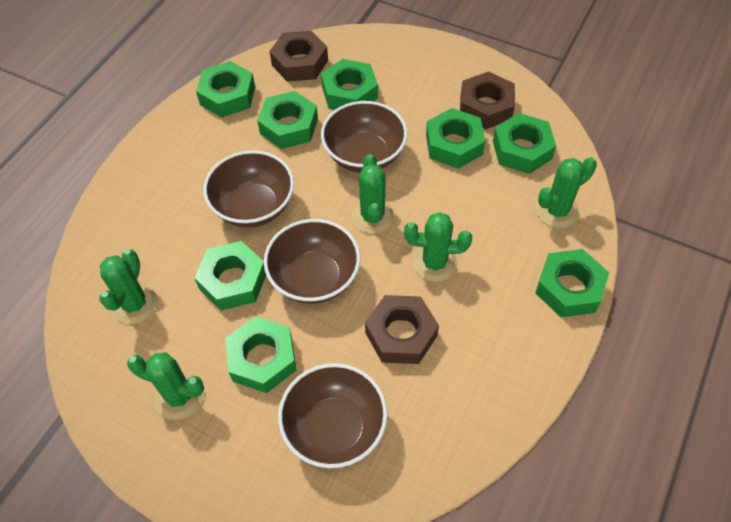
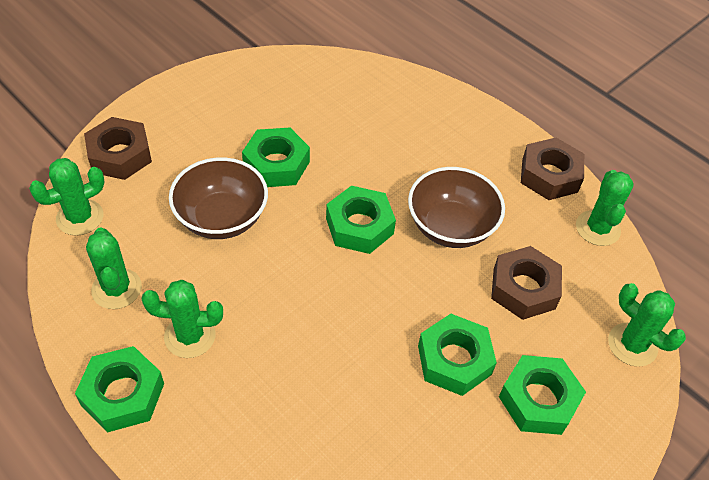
brown bowl: [203,150,294,228] [264,219,360,304] [278,363,387,468] [321,101,407,173] = 4 -> [169,157,268,239] [408,167,505,248] = 2
green nut: [194,241,266,311] [196,61,255,117] [225,316,296,393] [257,91,318,149] [321,59,378,110] [426,108,485,169] [493,113,556,174] [535,249,609,317] = 8 -> [75,346,164,433] [242,128,310,187] [326,185,396,254] [418,314,497,396] [499,355,586,435] = 5

